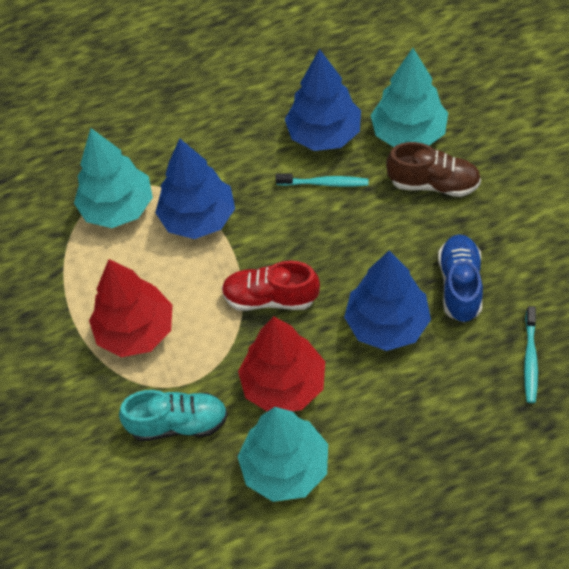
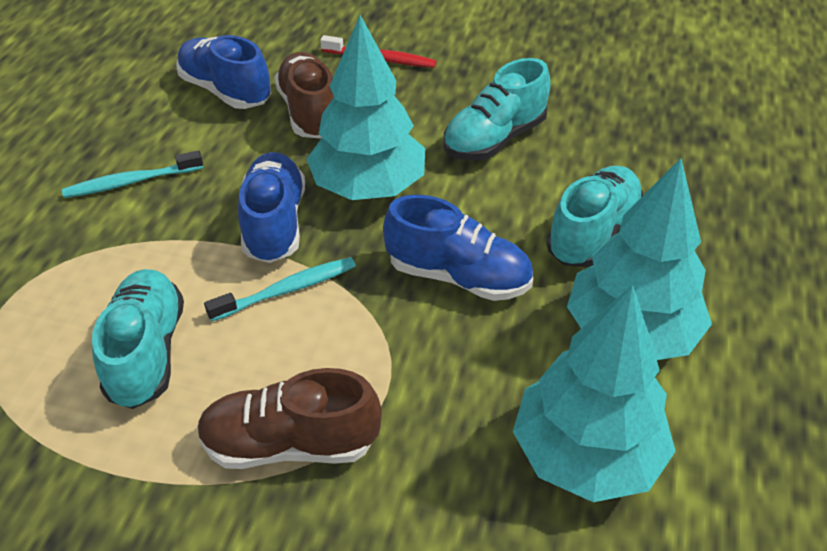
blue shoe: [438,234,483,322] = 1 -> [176,35,271,109] [238,152,305,263] [383,195,533,301] = 3
blue tree: [155,138,235,239] [285,49,361,151] [344,250,431,351] = 3 -> none = 0
brown shoe: [386,142,481,197] = 1 -> [197,368,382,469] [274,52,334,138] = 2
red shoe: [221,261,320,311] = 1 -> none = 0
red toothbrush: none = 0 -> [320,35,437,68] = 1
red tree: [89,259,173,357] [238,316,325,411] = 2 -> none = 0
turquoise shoe: [119,390,228,441] = 1 -> [92,269,184,409] [443,58,551,161] [546,166,643,267] = 3

